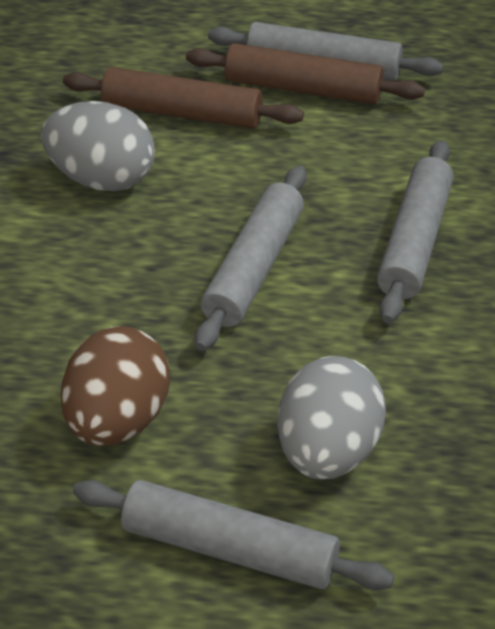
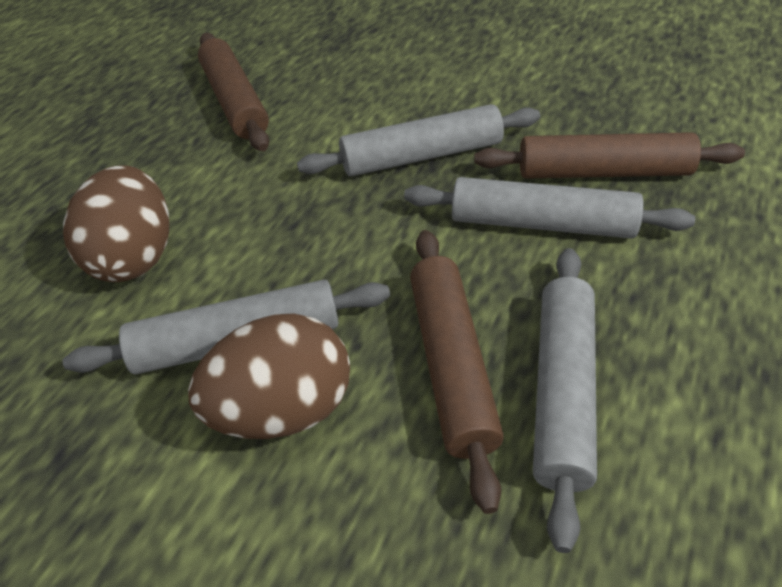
brown egg: [61,326,170,446] = 1 -> [63,165,169,282] [188,313,350,439] = 2
brown rolling pin: [63,67,304,129] [186,43,425,104] = 2 -> [198,33,269,151] [410,230,504,514] [474,132,745,179] = 3
grey egg: [41,101,155,191] [278,356,386,479] = 2 -> none = 0

